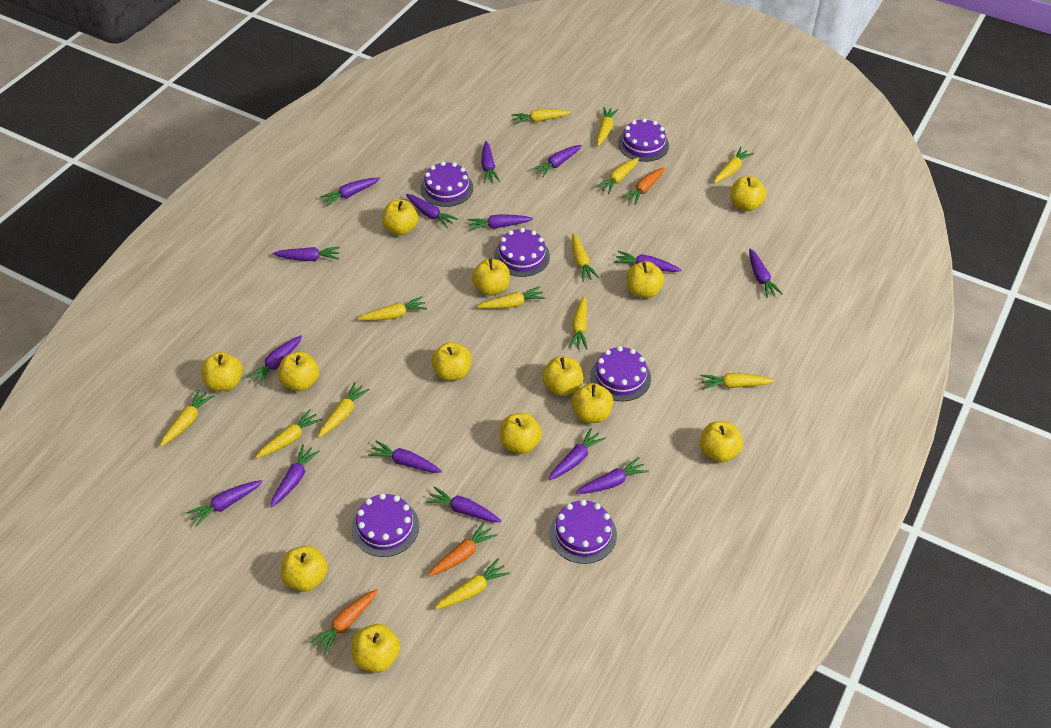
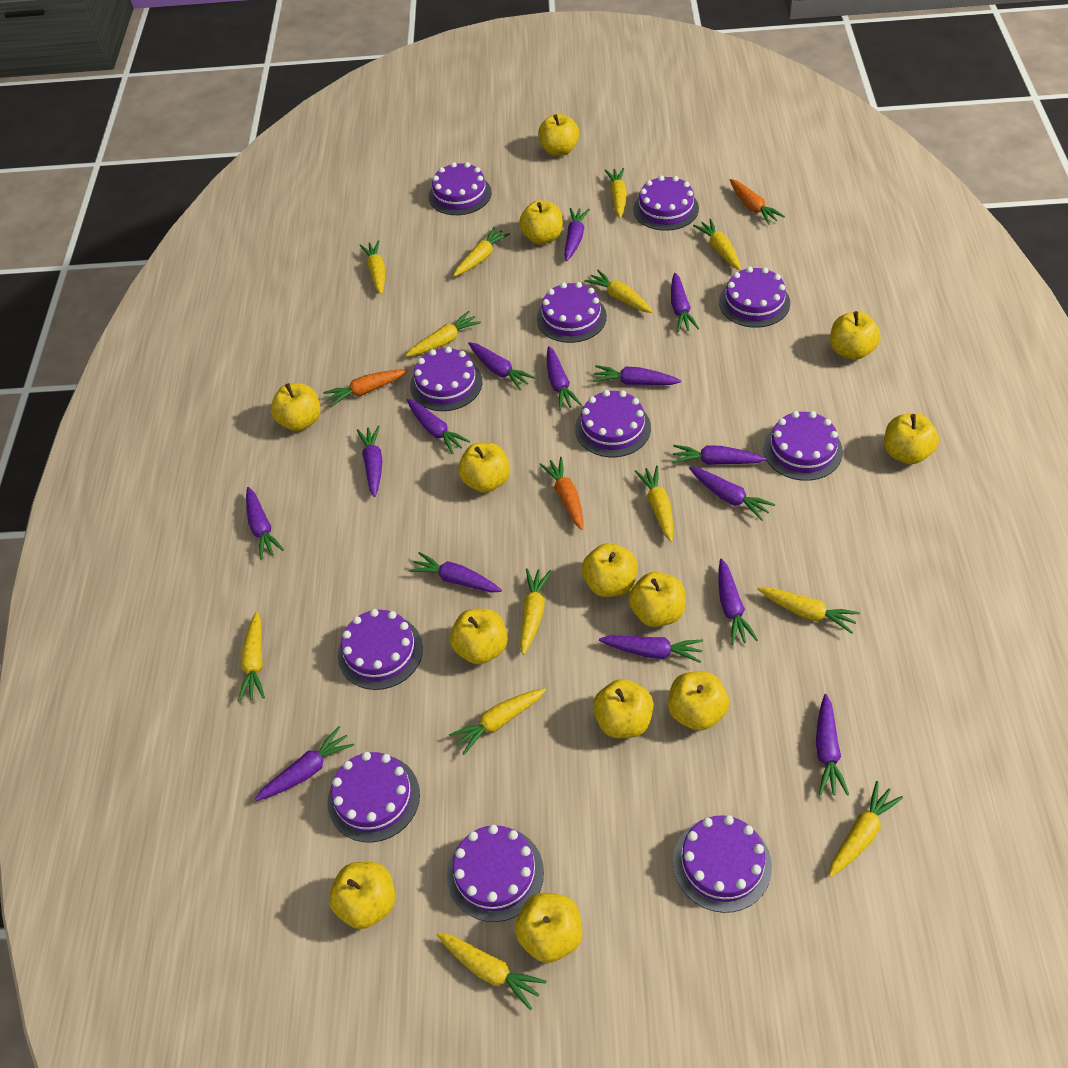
purple cake: [352,493,419,557] [420,161,473,207] [494,228,550,277] [550,500,617,564] [590,346,651,401] [618,118,669,162] = 6 -> [328,752,420,842] [338,609,423,690] [410,347,482,411] [429,162,492,215] [447,825,544,922] [537,282,607,343] [575,390,651,457] [633,175,699,231] [673,815,772,913] [719,267,790,328] [763,411,843,481] = 11

